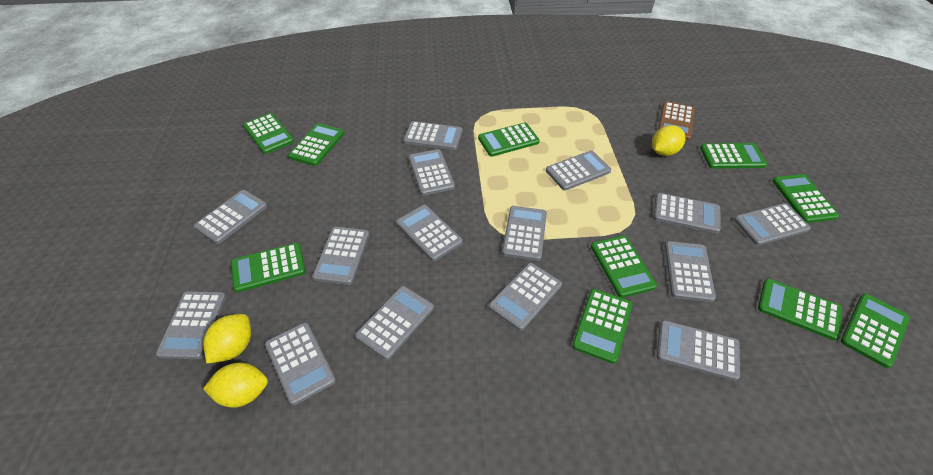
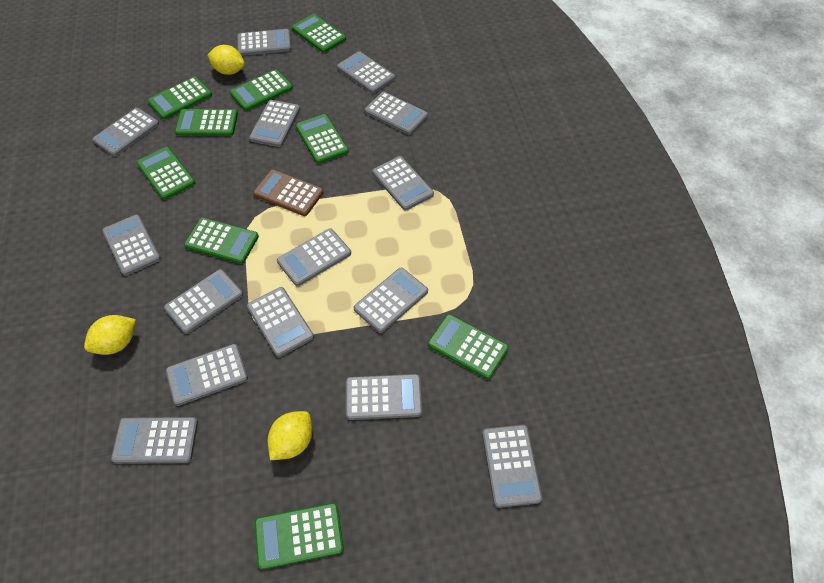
green calculator: [231,243,306,293] [243,113,294,154] [288,123,344,166] [478,123,540,157] [572,289,633,364] [591,235,657,298] [700,143,767,169] [758,279,842,341] [772,174,839,223] [841,294,910,368] = 10 -> [136,147,195,200] [148,77,212,120] [175,109,238,136] [184,218,259,264] [230,69,293,111] [255,503,344,570] [292,14,346,53] [296,114,349,164] [428,314,509,379] = 9

